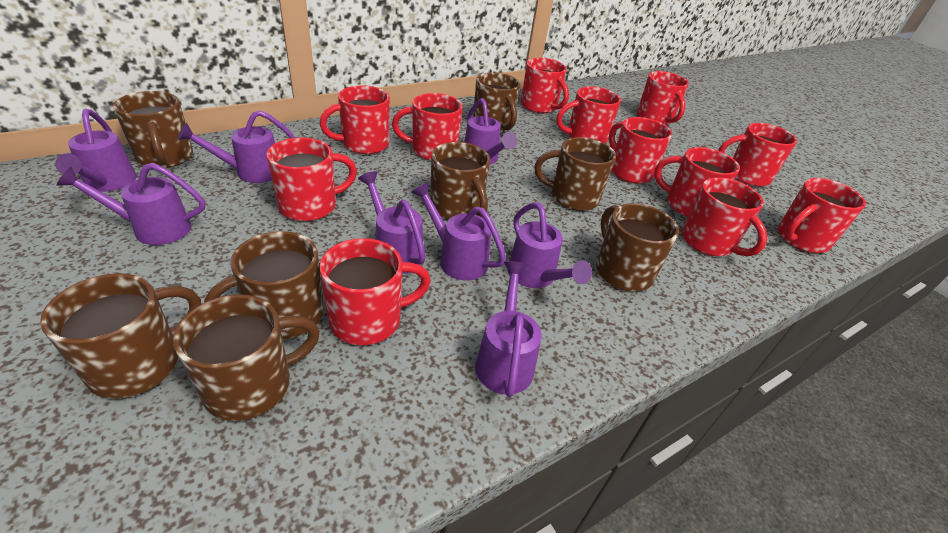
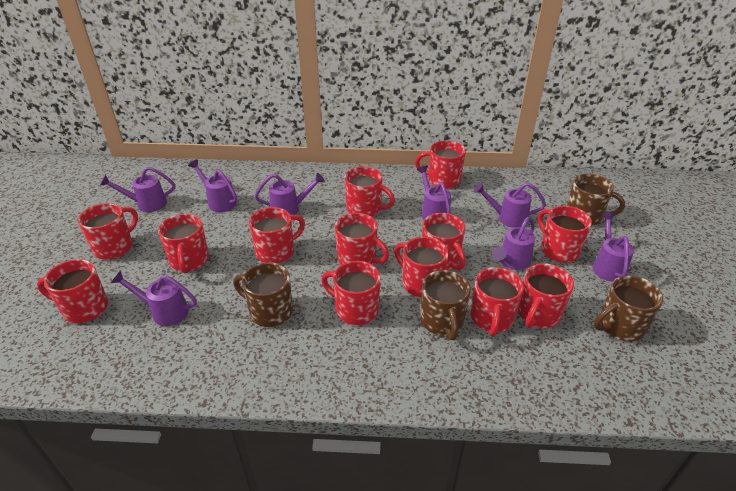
brown mug: [40,273,201,399] [113,91,193,168] [173,294,320,421] [204,231,324,339] [430,142,490,220] [473,72,520,133] [534,137,616,211] [596,203,679,291] = 8 -> [233,263,293,327] [420,270,471,340] [567,174,625,226] [594,275,663,342] = 4
red mug: [266,138,357,221] [319,86,390,154] [319,238,431,345] [392,93,463,161] [521,58,569,113] [556,86,621,144] [609,117,672,184] [637,71,689,125] [654,147,740,217] [682,178,767,256] [718,123,797,187] [778,178,866,253] = 12 -> [37,259,108,323] [78,203,138,260] [158,214,209,273] [249,207,305,264] [321,261,381,325] [335,213,389,265] [344,166,395,217] [394,237,448,297] [415,140,466,189] [422,213,466,270] [471,267,524,336] [518,263,574,328] [538,206,592,263] = 13

